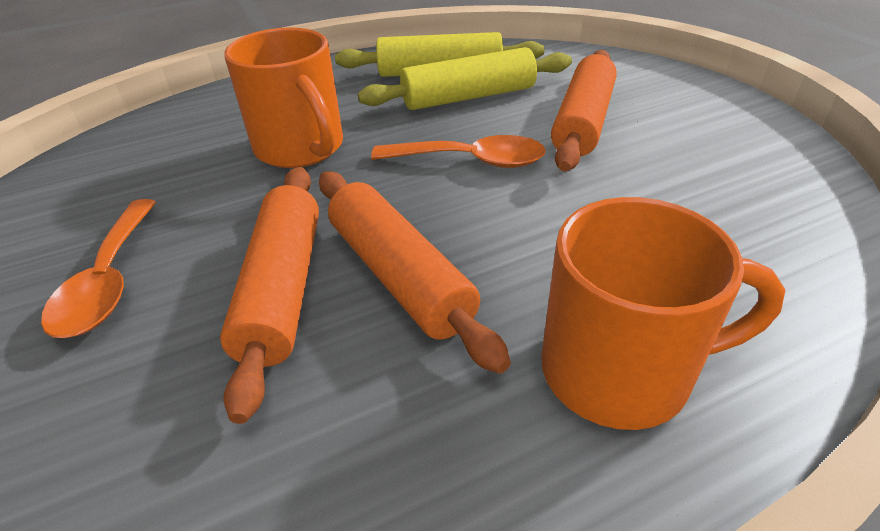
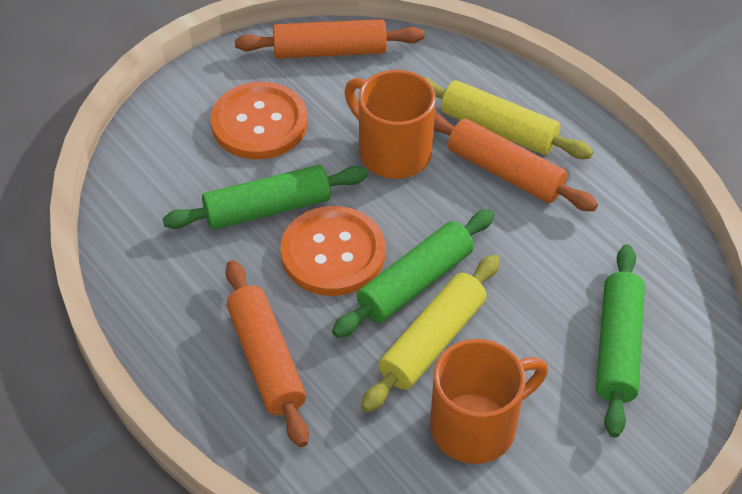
green rolling pin: none = 0 -> [162,165,368,230] [332,209,495,338] [596,245,645,437] = 3
orange button: none = 0 -> [211,82,308,159] [280,206,385,296] = 2
orange spoon: [41,199,156,338] [371,135,546,168] = 2 -> none = 0

